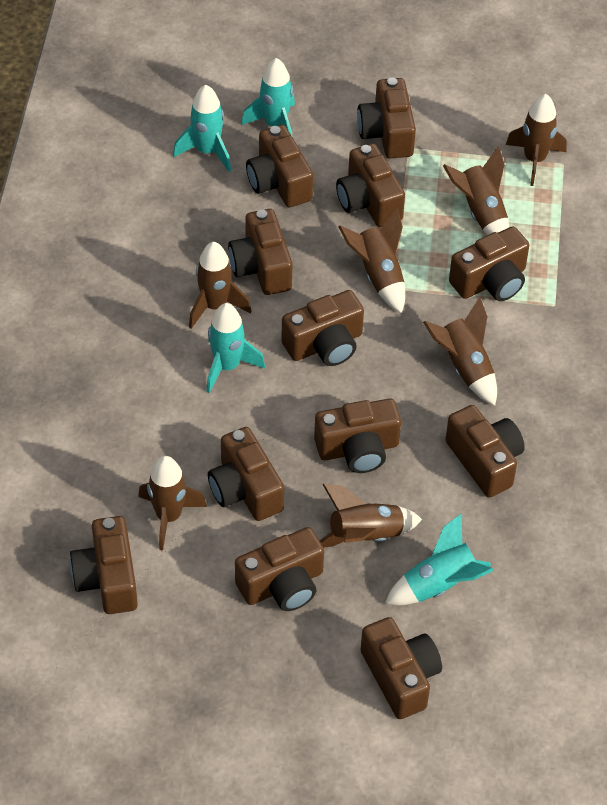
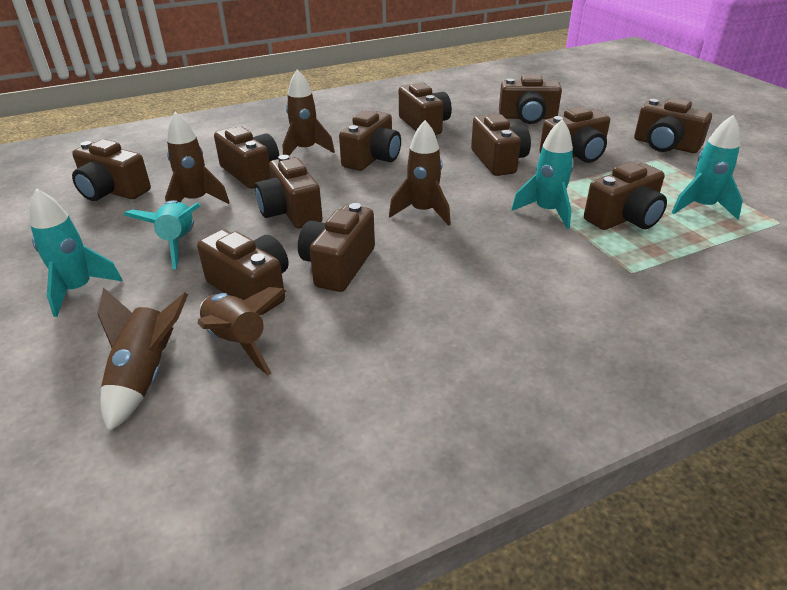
brown rocket: [138,456,207,551] [189,242,251,329] [320,484,422,548] [339,208,405,313] [423,297,497,405] [443,146,509,235] [506,94,567,186] = 7 -> [97,287,188,432] [165,112,230,204] [198,287,286,375] [283,69,335,156] [389,120,451,226] = 5

